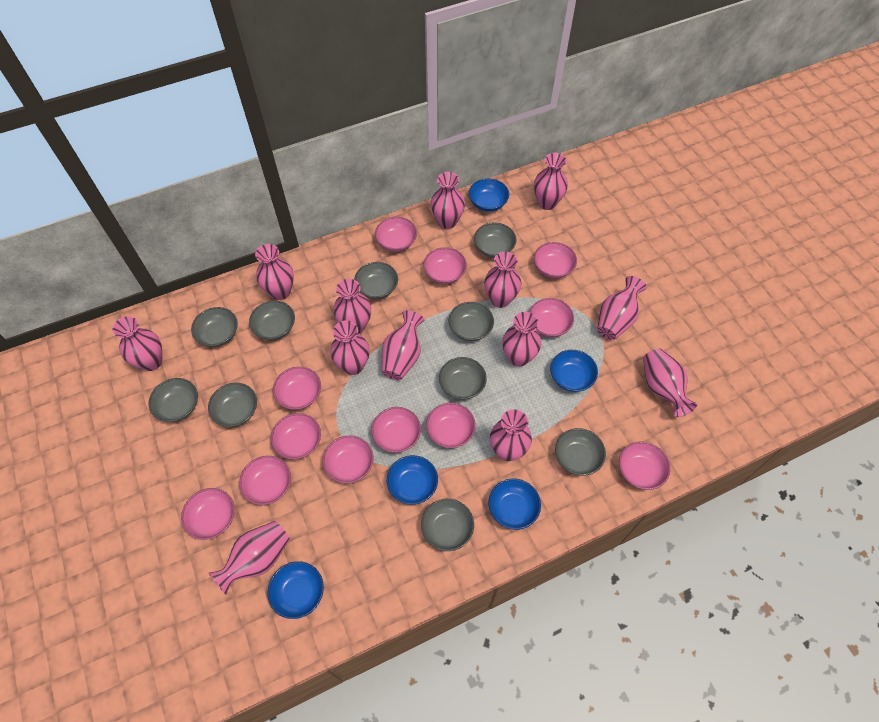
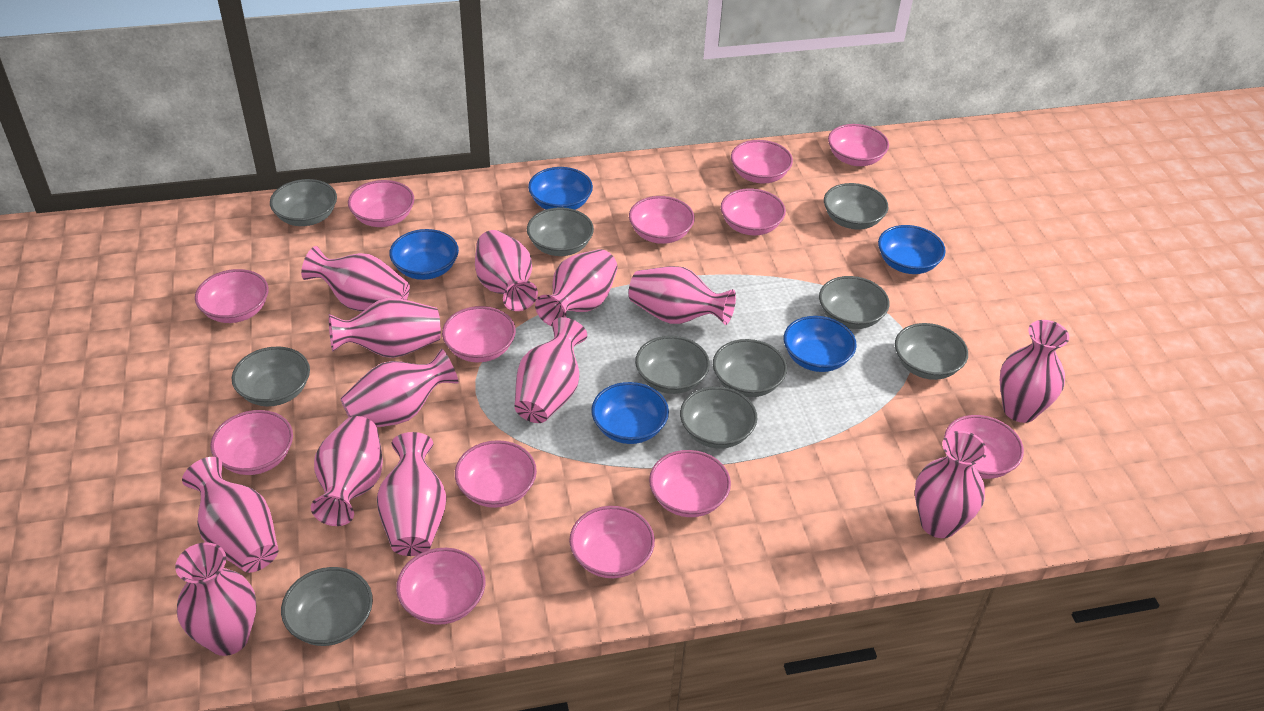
pink bowl: [181,488,235,540] [239,456,291,505] [271,413,321,459] [273,367,321,410] [323,435,374,484] [371,407,421,453] [375,217,417,252] [423,247,467,284] [426,403,476,448] [529,298,574,337] [534,242,577,278] [619,441,670,490] = 12 -> [195,269,269,323] [210,410,293,475] [348,180,414,227] [396,548,485,625] [442,306,516,362] [455,440,537,508] [569,506,655,578] [629,196,695,244] [649,450,731,517] [721,188,786,235] [731,140,793,184] [828,124,889,166] [944,415,1024,479] = 13

